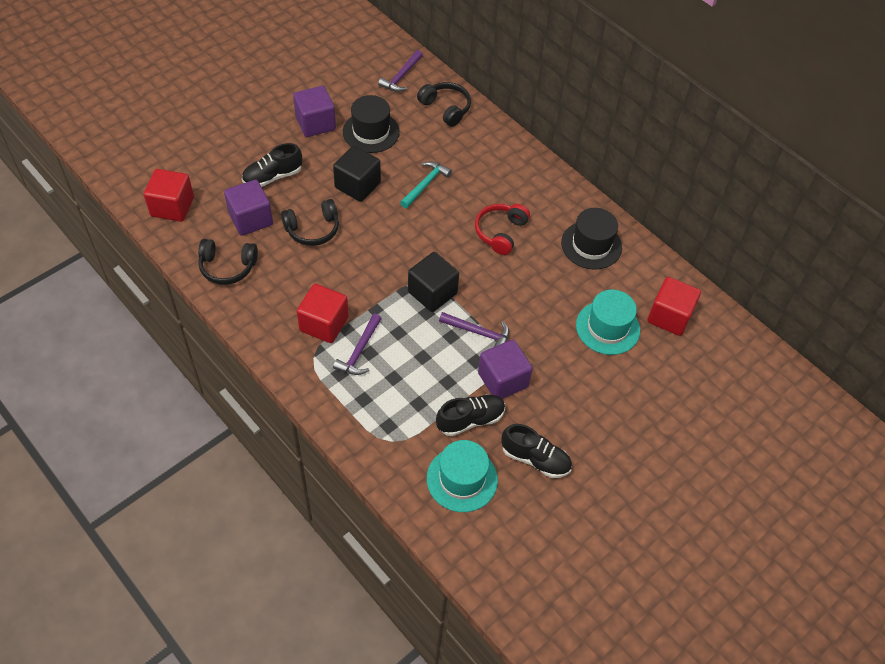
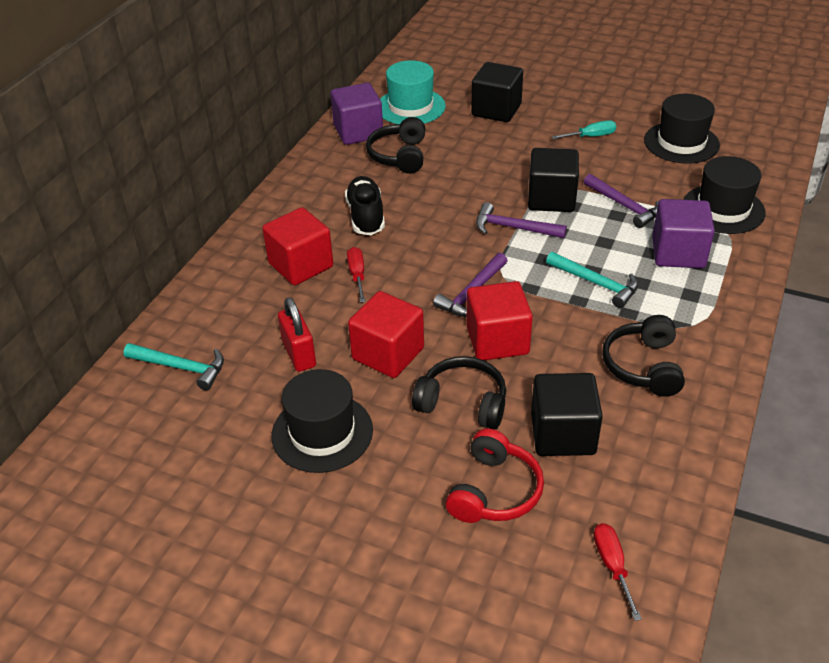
black cube: [333,146,381,202] [408,252,459,312] = 2 -> [471,62,523,122] [528,148,579,212] [531,373,603,456] = 3
black hat: [343,95,400,153] [561,208,622,270] = 2 -> [271,369,373,473] [644,94,720,164] [683,156,766,234] = 3
black shoe: [242,143,302,187] [436,394,505,436] [501,424,572,478] = 3 -> [345,176,385,235] = 1
purple cube: [224,180,273,236] [293,86,336,137] [478,339,533,399] = 3 -> [331,83,383,145] [652,199,715,268] = 2
red padlock: none = 0 -> [278,297,316,372] = 1
red screwdriver: none = 0 -> [347,247,365,303] [594,523,642,621] = 2
turquoise hammer: [400,161,452,208] = 1 -> [124,343,224,390] [546,252,638,308] = 2
turquoise hat: [427,440,498,512] [576,290,640,355] = 2 -> [380,60,446,124] = 1
turquoise screwdriver: none = 0 -> [551,120,616,139] = 1

